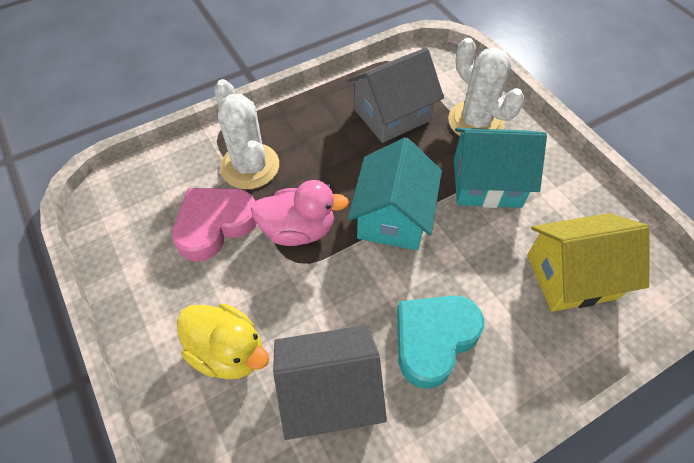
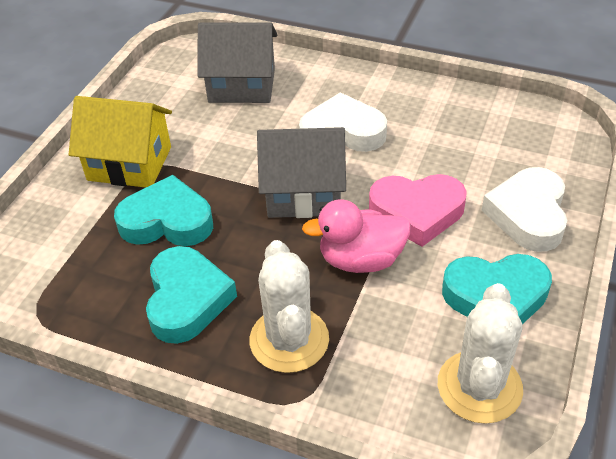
turquoise heart: [397,296,484,389] = 1 -> [114,175,213,246] [146,246,237,344] [442,254,552,324] = 3
turquoise house: [348,137,442,250] [454,128,547,208] = 2 -> none = 0
white heart: none = 0 -> [299,92,387,152] [482,167,567,252] = 2
yellow duck: [177,303,269,379] = 1 -> none = 0

